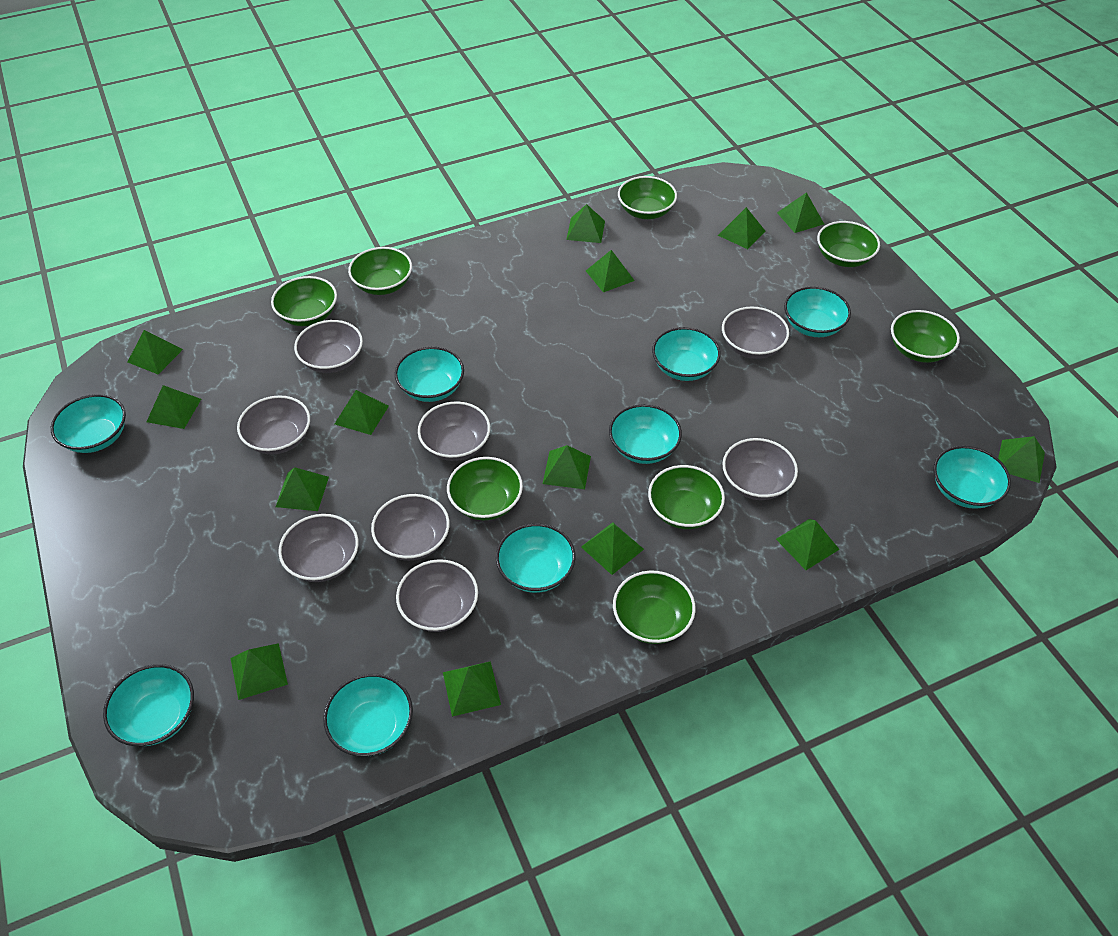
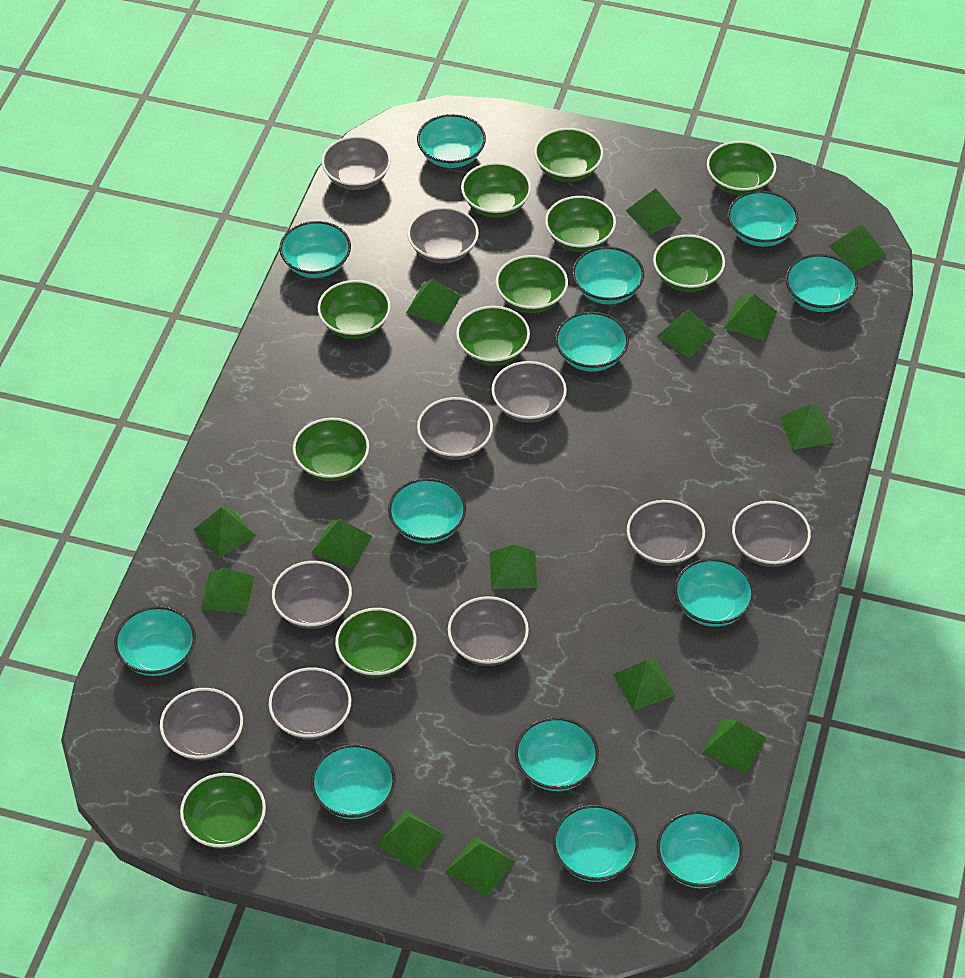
green bowl: [271,276,337,326] [348,247,412,295] [447,457,523,520] [613,570,696,644] [618,176,677,219] [648,465,725,529] [817,221,880,267] [891,310,960,363] = 8 -> [180,773,266,849] [293,418,369,481] [318,280,391,339] [335,608,417,678] [456,306,530,365] [461,162,531,217] [496,255,568,313] [534,128,603,182] [545,196,616,252] [653,234,725,292] [707,141,776,195] = 11
grey bowl: [237,396,310,455] [278,514,359,582] [294,320,363,373] [371,494,450,561] [396,559,478,632] [418,402,490,461] [722,306,789,359] [722,438,798,500] = 8 -> [160,688,243,761] [268,667,351,740] [272,561,352,629] [321,136,391,190] [407,207,479,263] [417,397,493,460] [448,596,529,666] [491,361,567,423] [627,500,705,566] [732,501,811,567] = 10
turquoise bowl: [51,394,126,453] [103,664,194,746] [323,673,413,757] [395,347,464,402] [496,523,576,593] [609,404,682,464] [652,327,721,381] [784,286,851,337] [933,446,1011,509] = 9 -> [114,606,196,676] [279,221,351,278] [311,744,396,819] [388,478,466,544] [417,114,486,168] [515,717,599,791] [553,805,639,882] [555,312,629,372] [572,246,644,304] [656,811,743,888] [674,558,754,627] [727,191,799,247] [785,254,858,312] = 13

